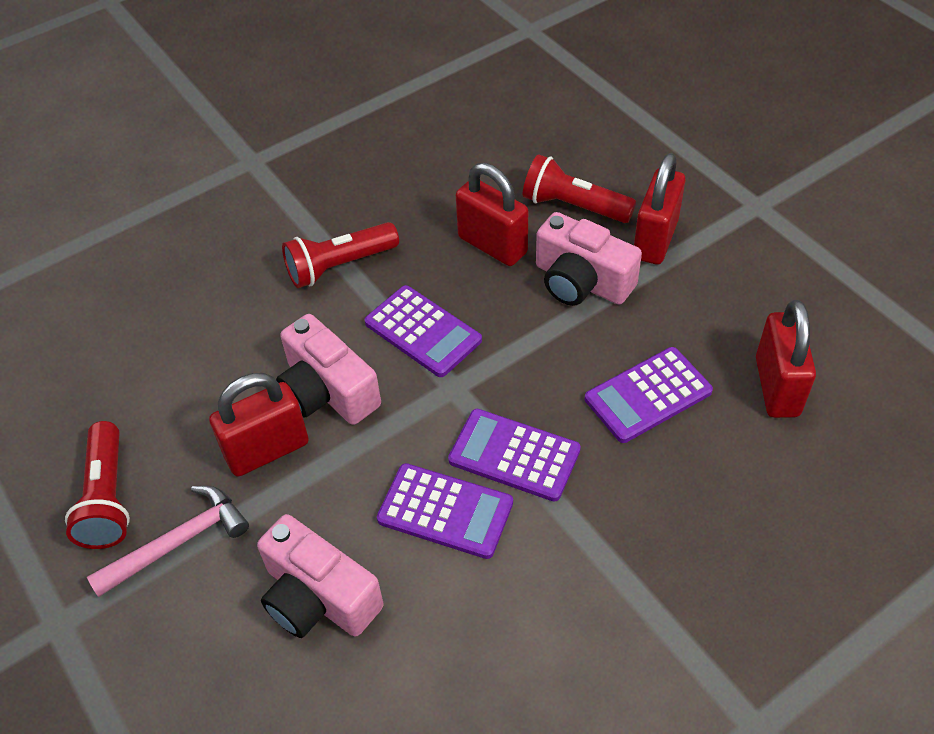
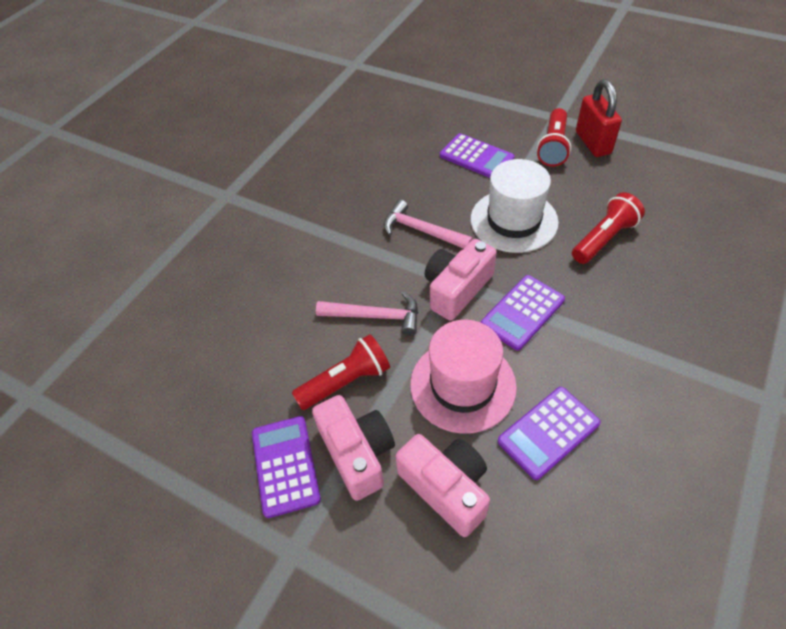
pink hammer: [87,486,249,597] = 1 -> [316,292,418,336] [384,199,473,249] = 2
pink hat: none = 0 -> [410,320,517,434] = 1
red padlock: [209,373,309,476] [456,163,528,266] [634,153,686,264] [756,300,816,418] = 4 -> [576,79,622,157] = 1
white hat: none = 0 -> [470,159,559,253] = 1

